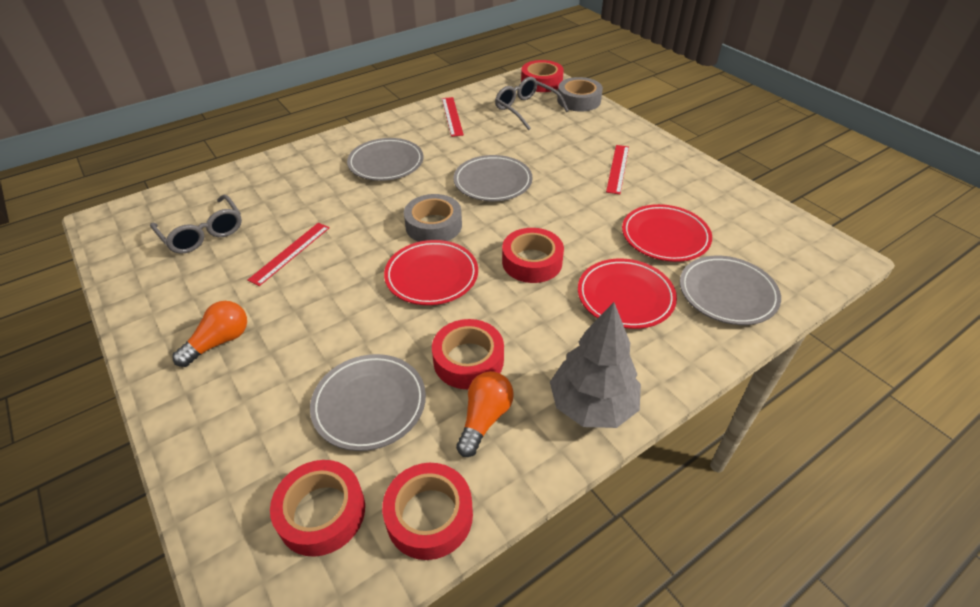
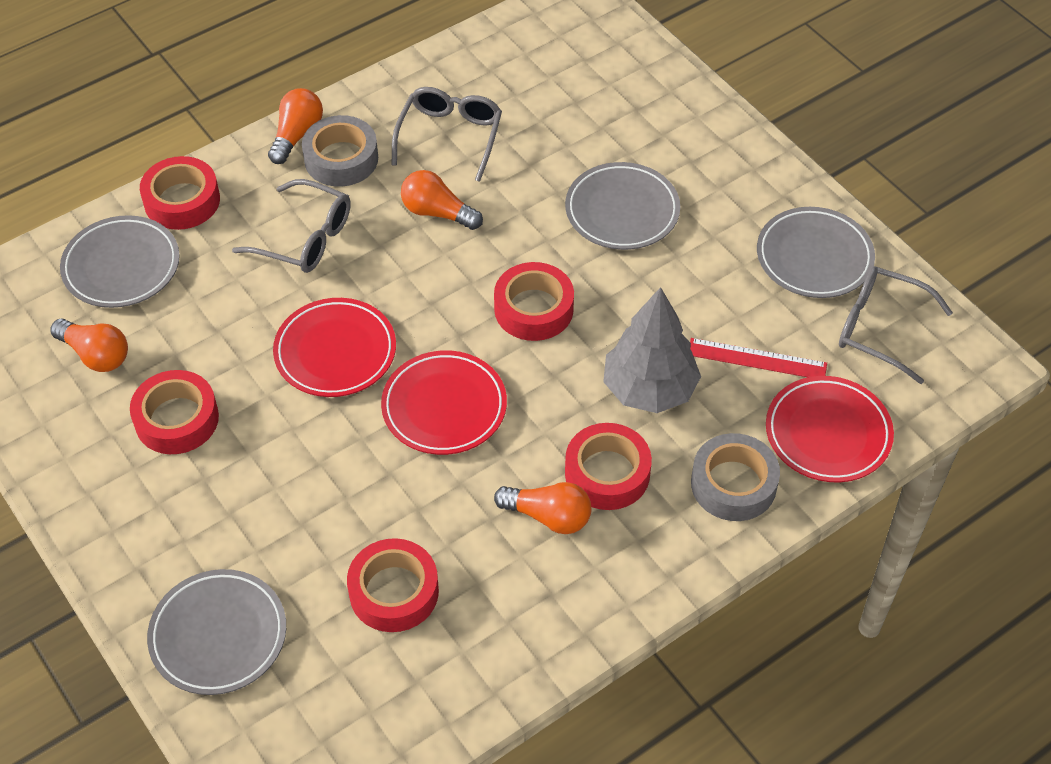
grey glasses: [150,195,242,254] [495,77,569,130] = 2 -> [232,179,351,273] [392,87,502,182] [839,266,953,384] = 3
orange light bulb: [172,301,247,367] [456,371,514,457] = 2 -> [50,319,128,372] [268,88,323,164] [401,170,483,230] [494,482,591,534] = 4
red ruler: [248,223,330,286] [442,97,464,137] [606,145,629,194] = 3 -> [690,338,827,377] = 1

